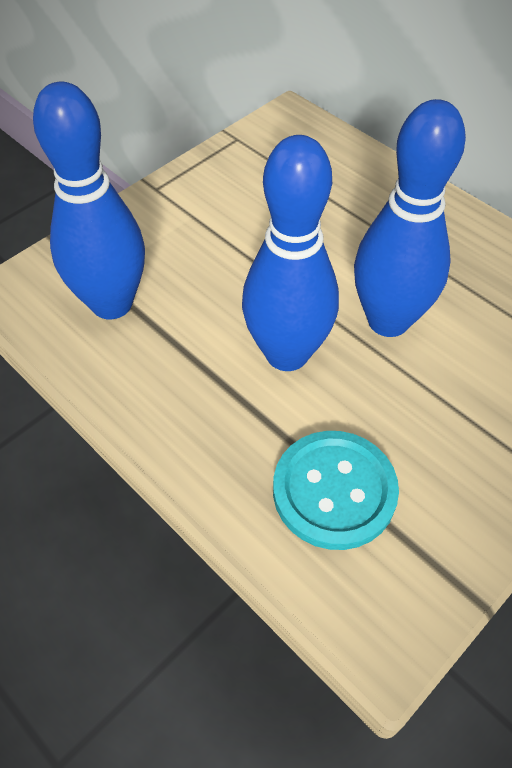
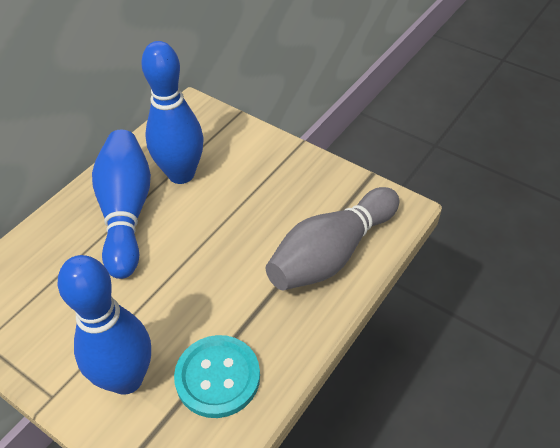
grey bowling pin: none = 0 -> [266,187,399,290] = 1

